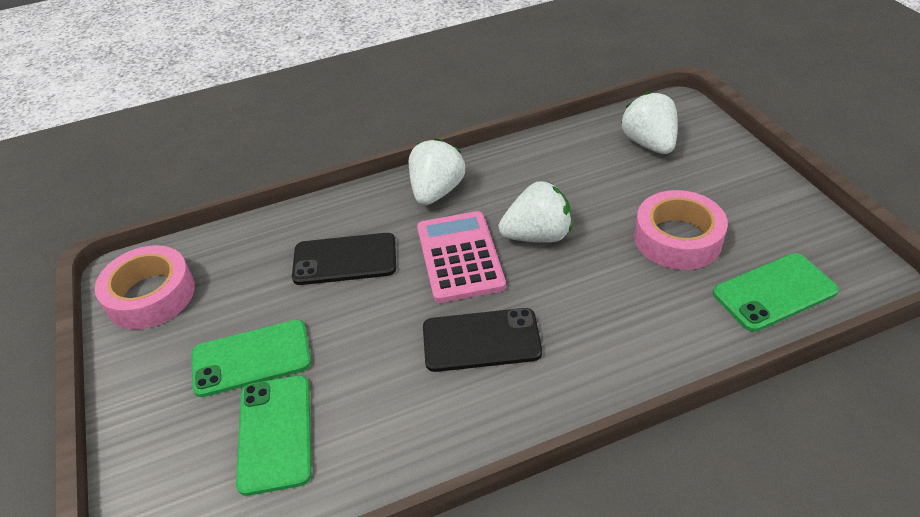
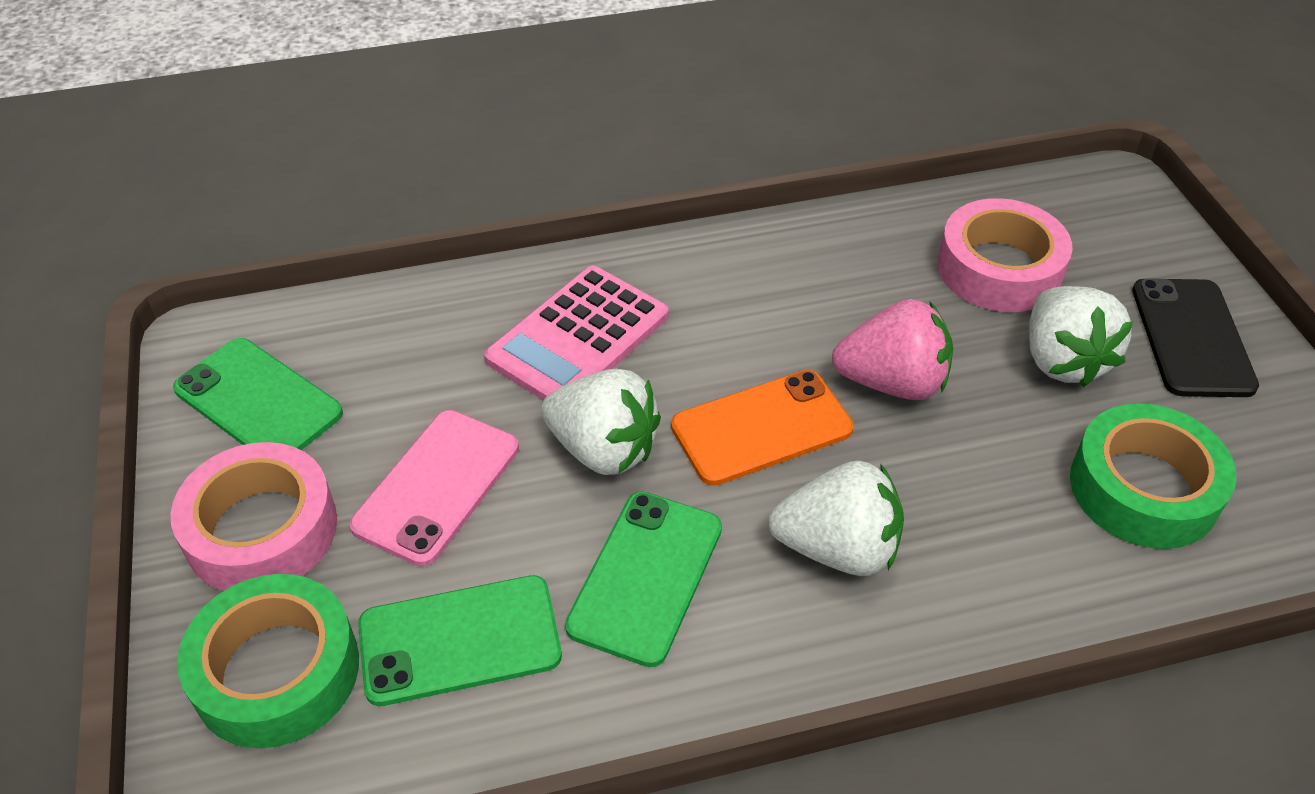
black phone: [292,233,396,285] [423,308,542,372] = 2 -> [1132,278,1259,397] = 1
green tape: none = 0 -> [177,574,359,748] [1070,403,1236,549] = 2
orange phone: none = 0 -> [671,370,854,486] = 1
pink phone: none = 0 -> [349,410,519,567] = 1
pink strawberry: none = 0 -> [832,299,953,400] = 1

